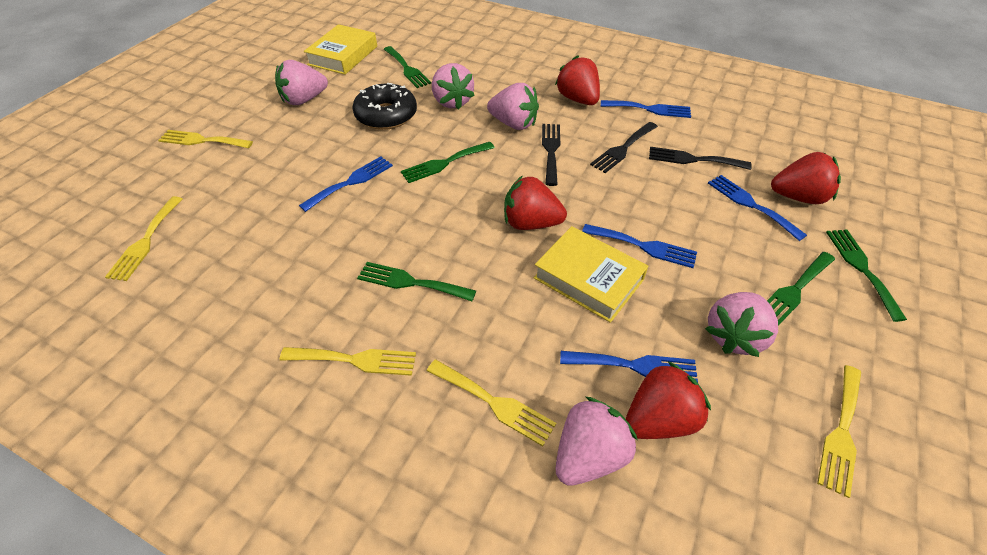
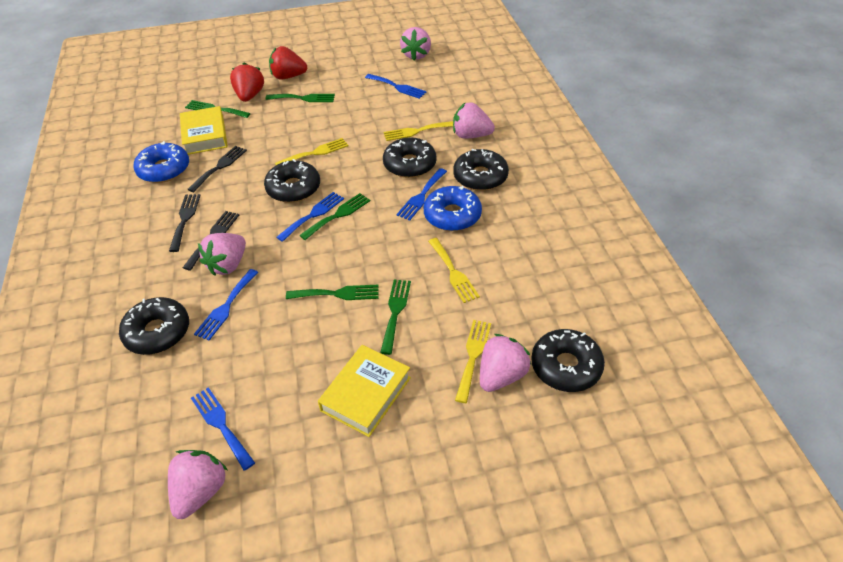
black donut: [352,83,417,130] = 1 -> [119,297,189,355] [264,159,320,203] [383,137,437,178] [453,149,509,191] [531,329,605,392] = 5
blue donut: none = 0 -> [134,141,189,183] [424,186,482,231] = 2
red strawberry: [504,175,567,230] [555,55,600,105] [626,361,711,439] [771,152,841,204] = 4 -> [230,63,264,102] [269,46,308,79] = 2
yellow fork: [105,196,182,281] [158,130,253,148] [280,347,416,376] [427,360,556,446] [817,365,861,498] = 5 -> [275,138,348,165] [384,121,453,141] [428,238,480,303] [455,320,491,403] = 4

